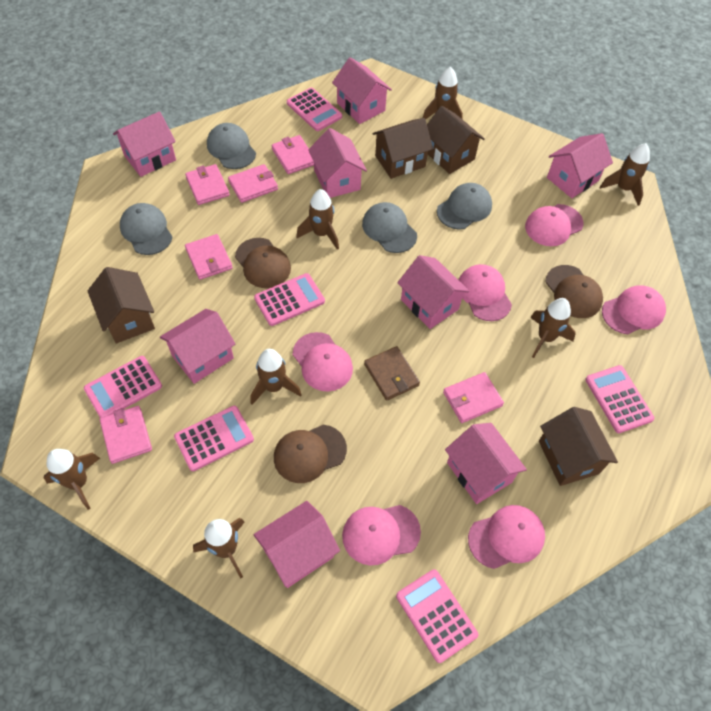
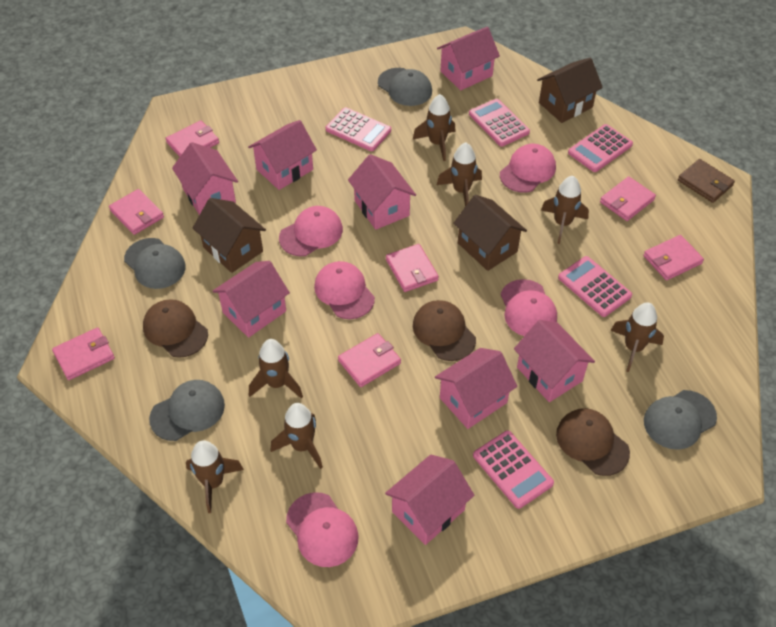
brown house: [87,267,155,343] [372,118,433,179] [427,106,485,174] [539,407,618,486] = 4 -> [193,198,266,273] [453,195,527,271] [537,58,603,123] = 3
pink calculator: [84,356,162,418] [174,406,254,471] [254,273,325,326] [287,88,342,131] [396,569,478,663] [585,365,654,433] = 6 -> [326,107,391,151] [469,99,530,147] [473,431,554,509] [558,256,632,317] [568,124,633,172] = 5
pink cap: [293,332,353,392] [342,505,421,566] [459,264,512,321] [468,505,545,569] [525,204,583,246] [602,285,666,334] = 6 -> [279,206,343,256] [286,492,359,567] [314,261,375,319] [500,144,556,192] [501,279,557,336] = 5
pink wallet: [100,406,152,464] [185,164,230,205] [185,234,233,280] [228,164,278,203] [272,135,314,174] [443,372,504,423] = 6 -> [52,327,115,380] [109,189,164,235] [166,120,219,157] [338,333,401,387] [386,244,439,292] [600,176,656,221] [643,235,704,281] = 7

